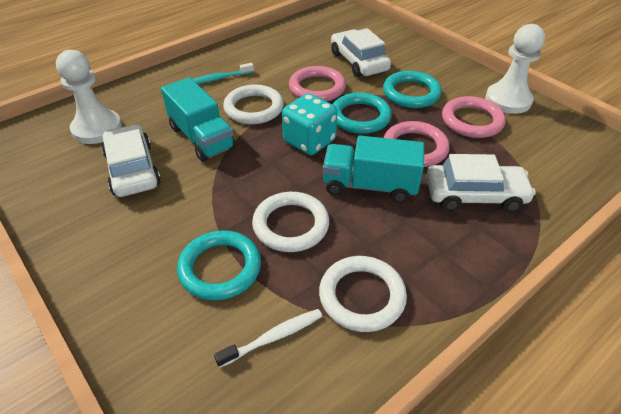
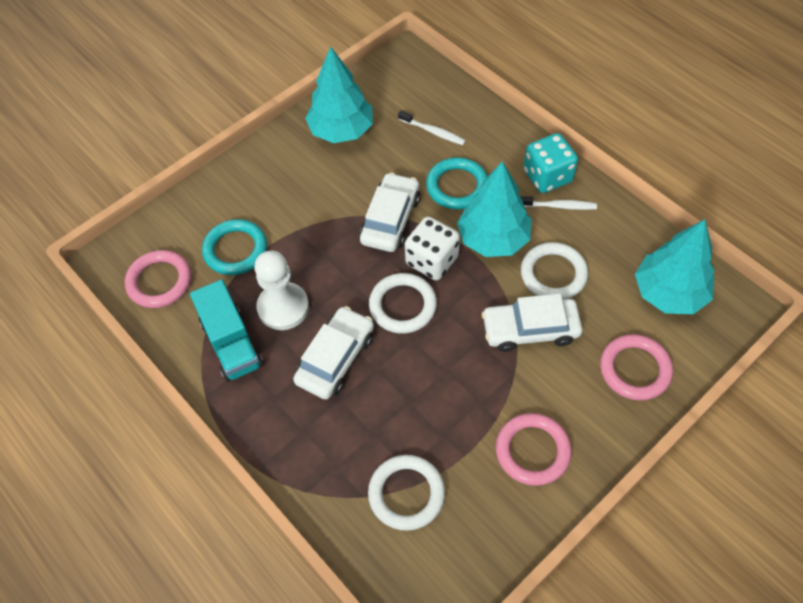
turquoise ring: [177,230,261,300] [333,92,392,134] [383,71,442,108] = 3 -> [202,219,267,275] [426,157,487,210] = 2
turquoise toothbrush: [192,63,254,84] = 1 -> none = 0
turquoise tree: none = 0 -> [305,46,373,143] [457,161,532,257] [635,219,715,314] = 3
turquoise truck: [161,77,236,162] [323,136,424,203] = 2 -> [190,279,263,382] = 1
white dice: none = 0 -> [405,217,460,280] = 1
white pawn: [56,50,122,144] [485,24,545,114] = 2 -> [254,250,309,330] = 1
white toothbrush: [214,309,323,368] = 1 -> [398,110,466,145] [520,196,597,210] = 2

